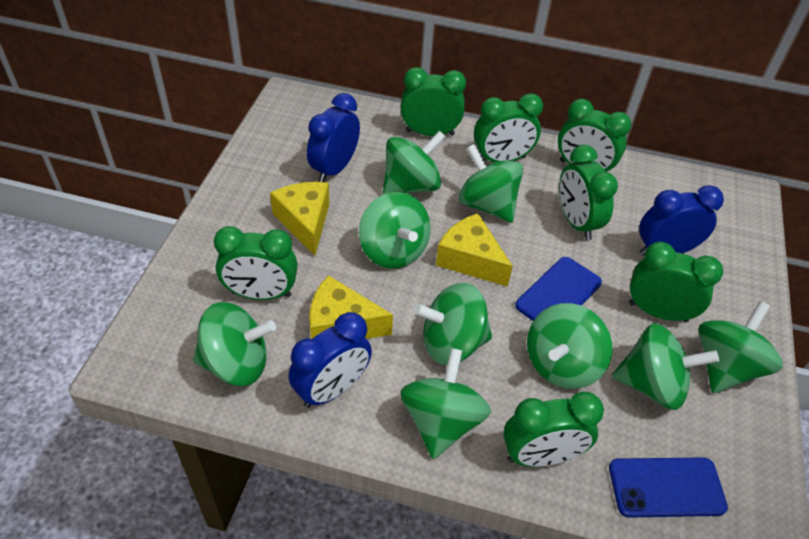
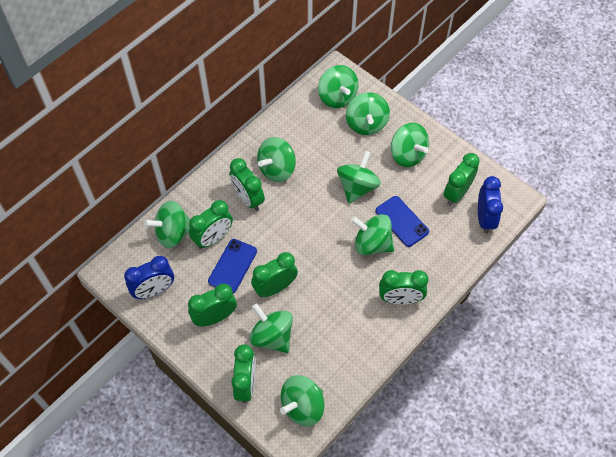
blue clock: [289,312,372,408] [307,93,360,182] [639,185,724,256] = 3 -> [124,256,174,299] [478,176,503,234] = 2
yellow cheese: [270,182,329,256] [309,275,393,339] [436,213,513,287] = 3 -> none = 0

